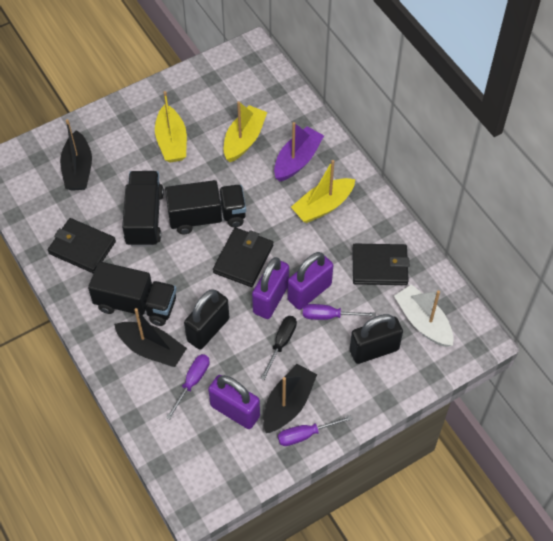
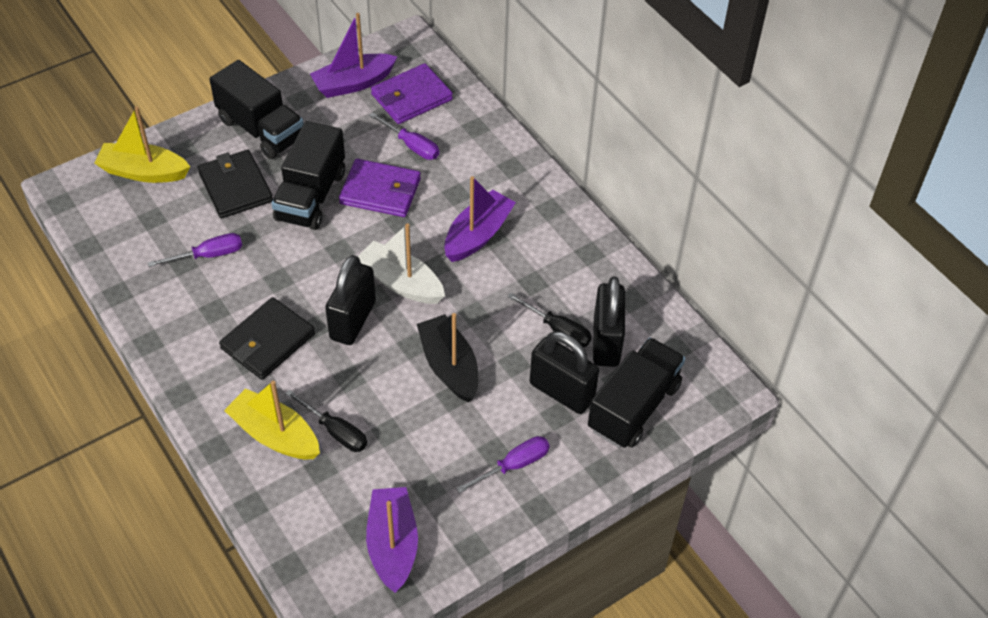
black boat: [60,119,92,191] [114,308,187,367] [263,364,317,433] = 3 -> [417,313,478,403] = 1
black padlock: [184,290,229,350] [350,314,403,364] = 2 -> [325,255,376,345] [530,331,599,414] [593,276,625,367] = 3
black screwdriver: [261,316,297,380] = 1 -> [285,389,367,452] [507,293,592,347] = 2
black wallet: [48,218,116,274] [213,228,273,287] [352,244,410,285] = 3 -> [197,150,273,218] [219,297,315,380] = 2
purple boat: [274,122,324,182] = 1 -> [310,13,397,98] [366,487,418,593] [444,176,516,262] = 3
purple padlock: [208,375,260,429] [252,257,289,319] [287,252,333,310] = 3 -> none = 0
purple wallet: none = 0 -> [339,159,421,217] [371,63,453,124] = 2
yellow boat: [155,91,187,163] [224,101,267,162] [291,160,355,223] = 3 -> [94,107,190,183] [224,381,320,459] = 2

